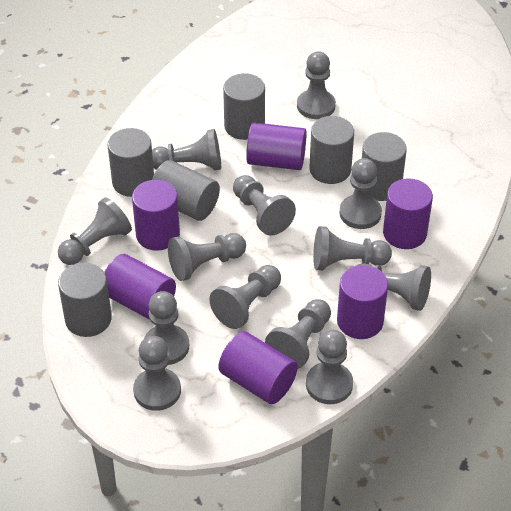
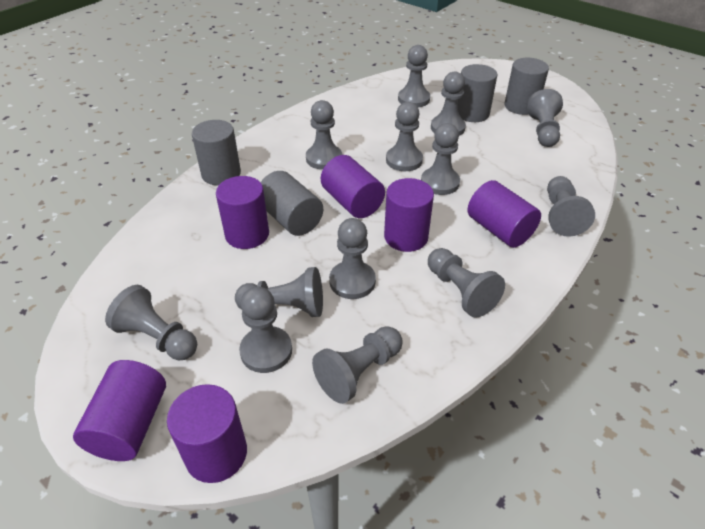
grey cylinder: [58,263,112,337] [108,128,154,197] [152,160,220,221] [223,73,265,140] [309,116,354,184] [362,132,407,201] = 6 -> [192,120,241,185] [261,171,323,236] [458,64,498,122] [505,58,549,115] = 4

